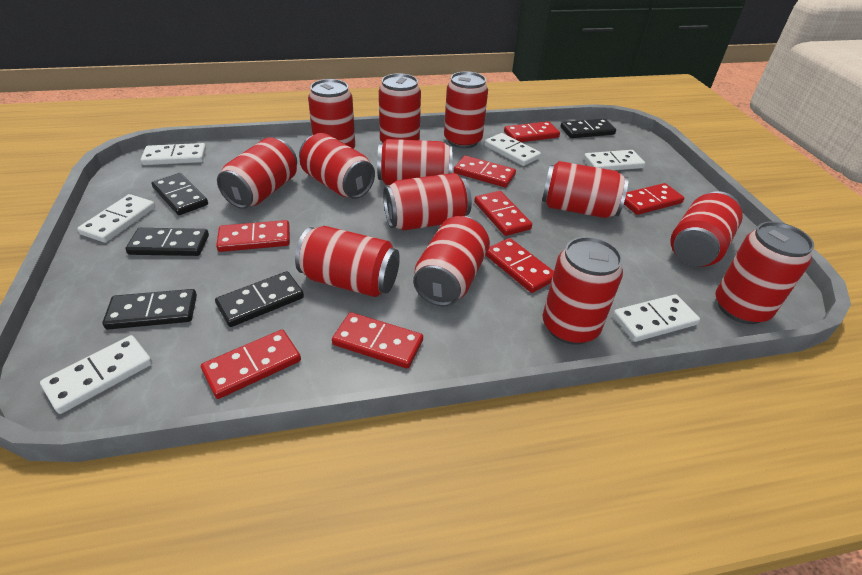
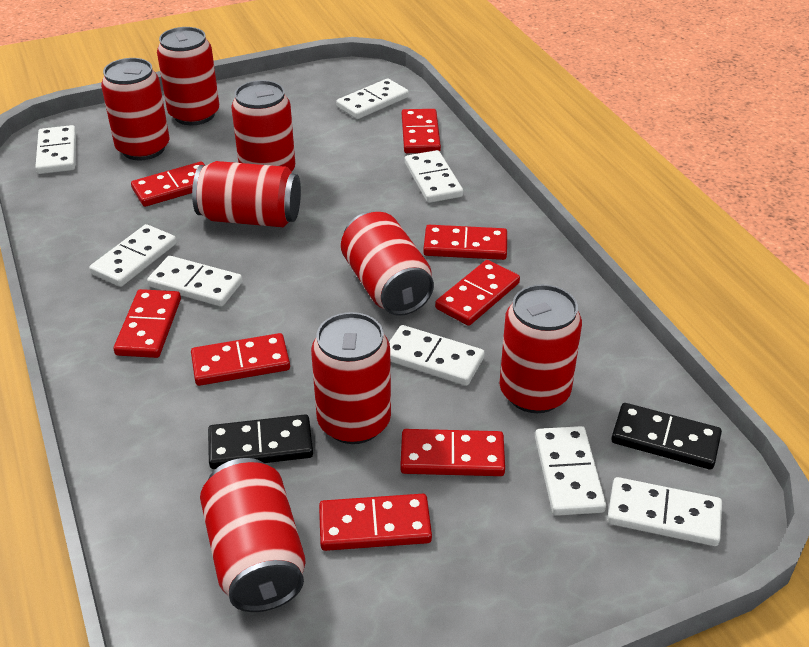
black domino: [102,289,197,329] [125,228,209,256] [152,173,208,215] [215,271,304,327] [561,119,616,138] = 5 -> [208,414,313,469] [611,403,722,470] = 2
red can: [217,137,297,209] [295,226,400,297] [299,133,375,199] [308,79,355,149] [377,139,453,185] [379,73,421,143] [383,173,472,230] [413,216,490,306] [444,71,488,148] [542,161,629,218] [543,237,623,345] [670,191,743,267] [715,222,814,324] = 13 -> [101,58,169,160] [157,27,219,126] [192,161,301,227] [200,458,306,612] [231,80,295,172] [311,312,391,444] [341,212,434,316] [500,284,582,413] = 8
white domino: [40,335,152,414] [77,194,155,243] [141,143,206,165] [484,133,541,166] [584,150,645,170] [613,294,700,342] = 6 -> [35,125,76,174] [89,224,177,287] [147,256,242,307] [336,78,409,119] [389,325,485,386] [405,150,463,203] [535,426,606,516] [607,477,722,546] = 8

